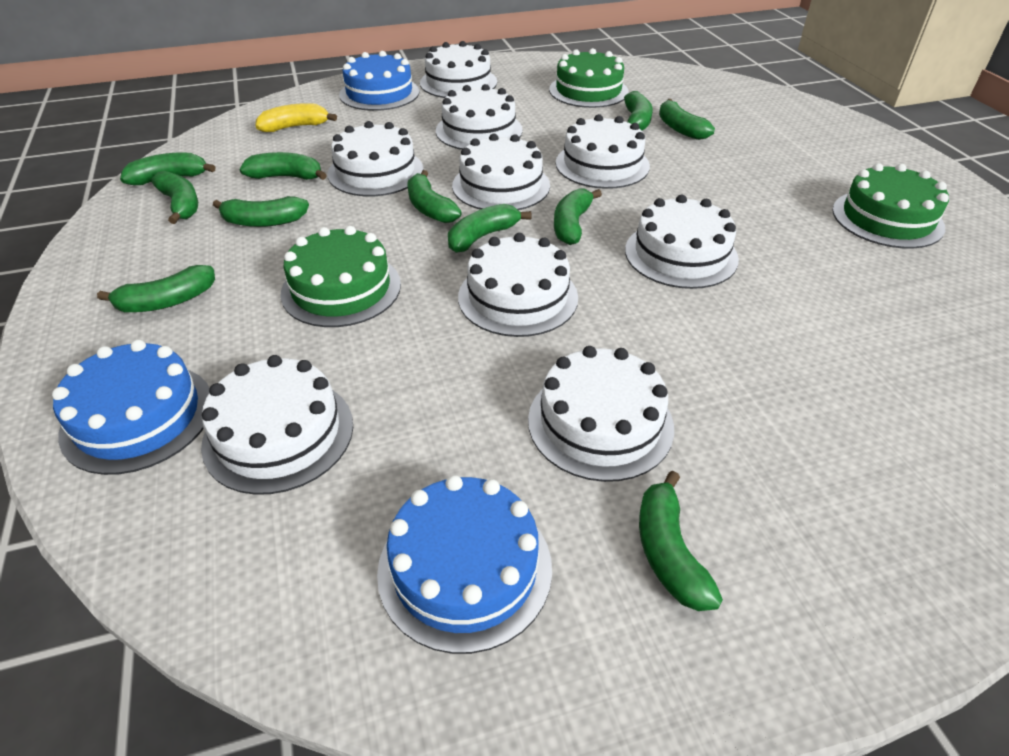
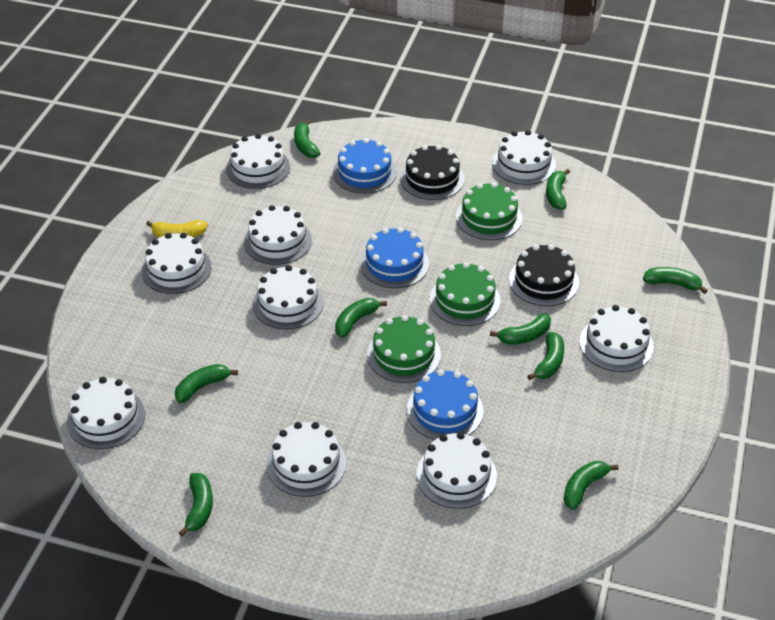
black cake: none = 0 -> [400,145,465,200] [509,244,579,306] = 2
green banana: [97,265,215,312] [120,152,215,185] [151,171,198,224] [213,196,309,227] [239,152,327,180] [408,170,462,223] [448,204,531,253] [554,188,602,245] [624,91,653,131] [639,471,723,611] [659,99,715,140] = 11 -> [175,364,238,403] [178,473,213,536] [294,119,320,158] [335,298,387,338] [490,313,551,345] [527,332,564,380] [546,169,570,210] [563,461,619,510] [643,267,708,294] = 9

